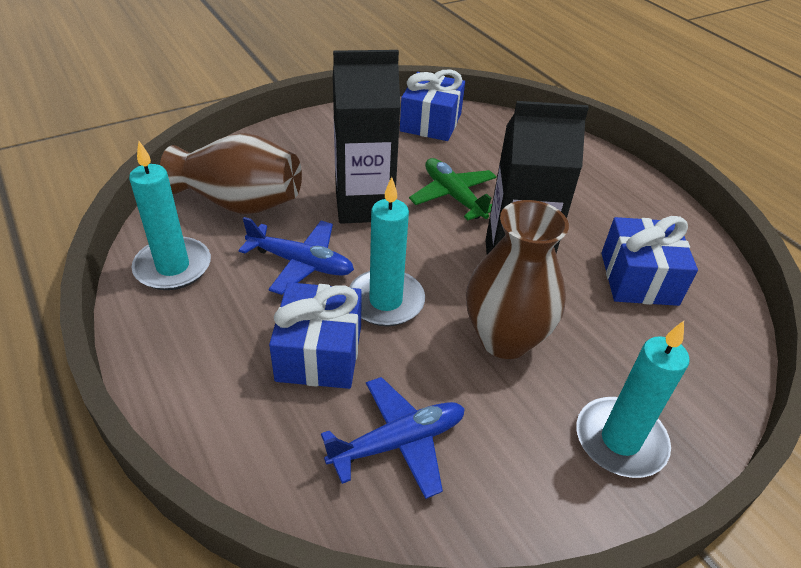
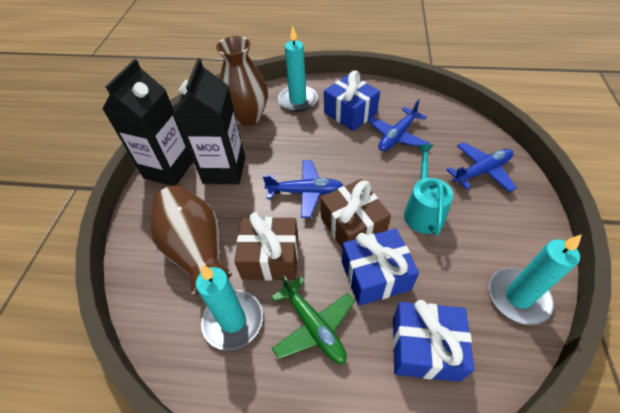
blue plane: [239,217,354,295] [321,377,465,499] = 2 -> [263,160,343,218] [368,99,430,151] [446,142,517,192] = 3
brown gift: none = 0 -> [234,212,298,280] [321,179,391,248] = 2
turquoise watering can: none = 0 -> [404,144,453,235] = 1

